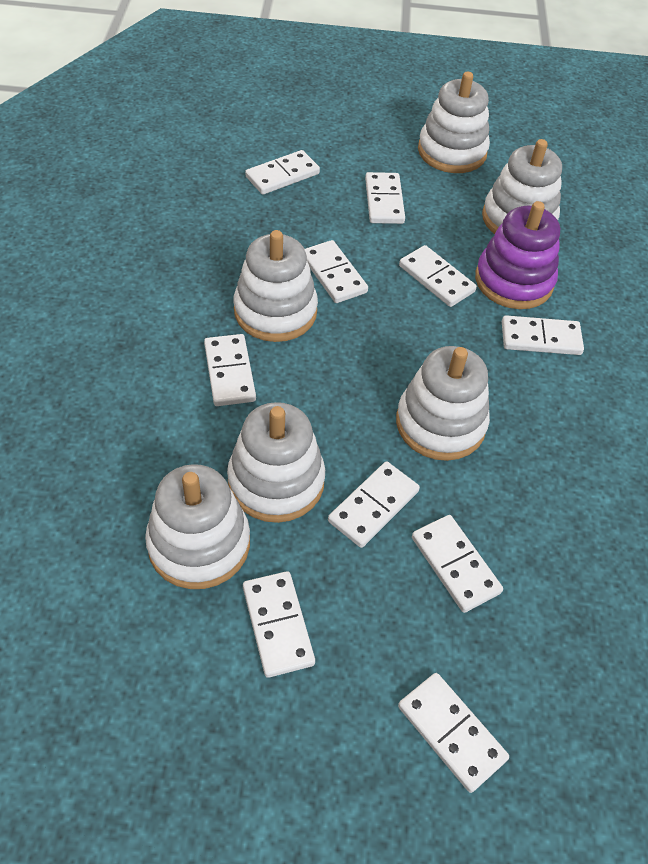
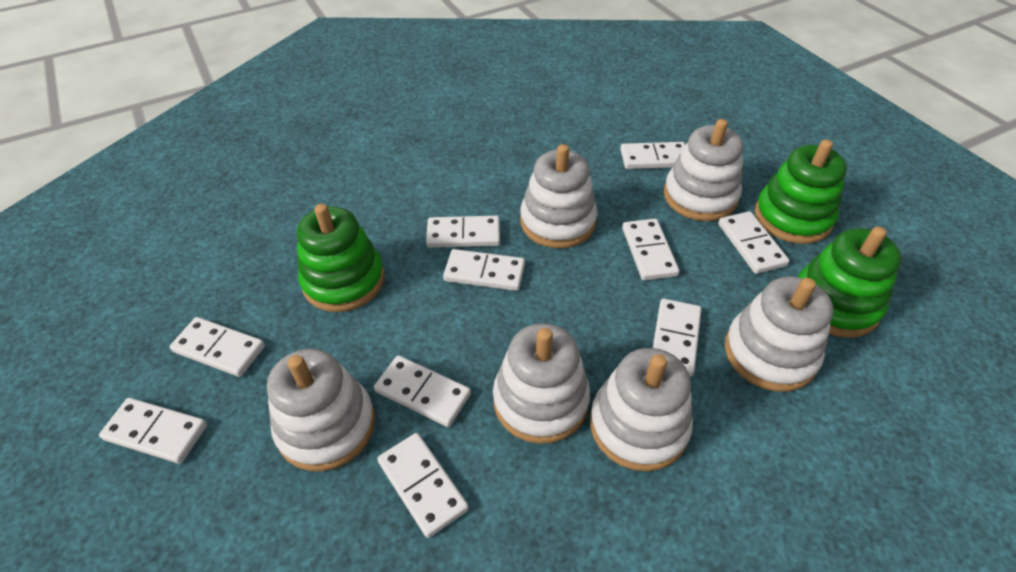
green stacking toy: none = 0 -> [297,204,384,312] [755,139,847,244] [798,227,901,338] = 3
purple stacking toy: [475,201,560,309] = 1 -> none = 0

